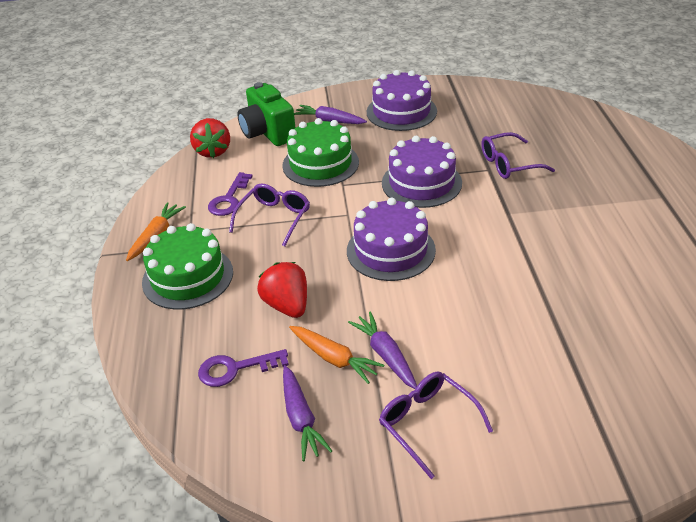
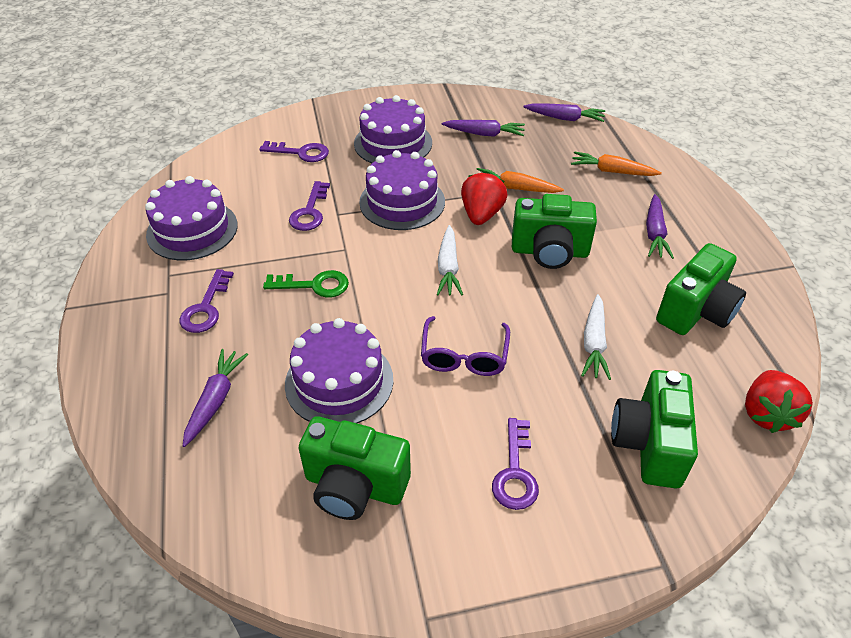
green cake: [142,223,233,310] [282,118,359,187] = 2 -> none = 0
green camera: [237,82,296,146] = 1 -> [299,416,411,520] [512,194,597,269] [611,370,698,489] [656,243,746,335] = 4
green key: none = 0 -> [263,270,349,298] = 1
purple cake: [347,198,436,281] [367,70,437,131] [382,136,462,208] = 3 -> [145,176,238,260] [285,318,393,423] [354,95,432,163] [359,150,445,230] = 4
purple carrot: [283,365,332,461] [294,105,367,124] [348,311,417,389] = 3 -> [183,349,248,447] [442,120,525,137] [523,103,605,122] [646,194,674,259] = 4
purple glasses: [229,183,310,247] [379,372,493,479] [481,132,555,179] = 3 -> [421,316,510,376] = 1
purple key: [198,349,289,387] [208,172,253,216] = 2 -> [180,269,234,333] [259,141,329,162] [289,181,330,231] [492,418,539,510] = 4
white carrot: none = 0 -> [437,225,463,295] [581,294,611,380] = 2

